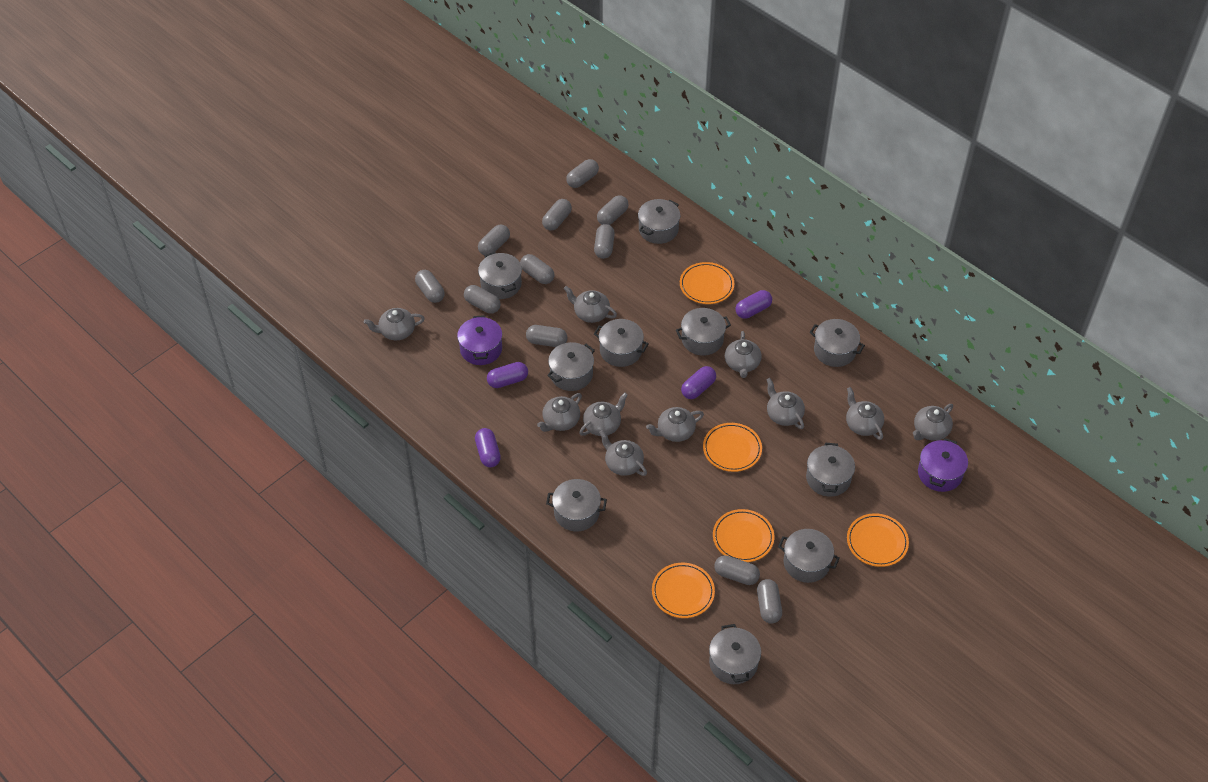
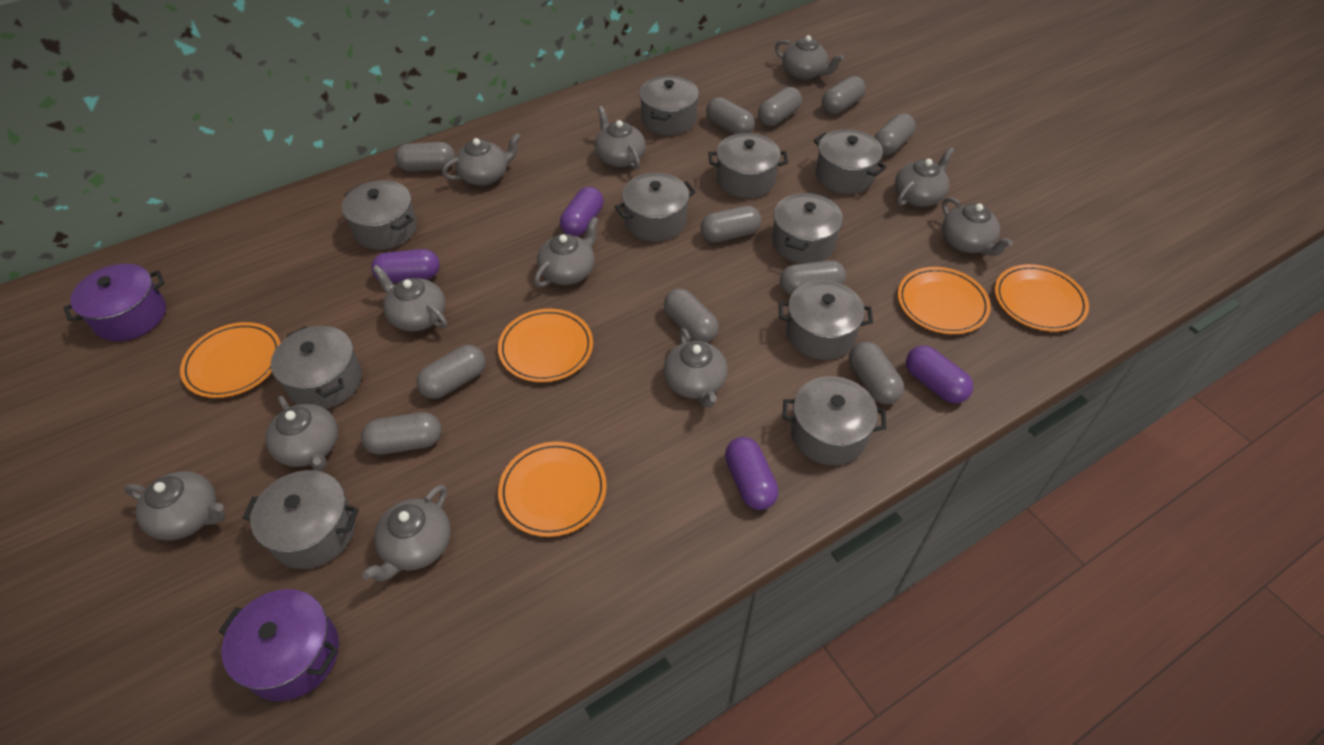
grey teapot: [364,308,425,340] [537,393,582,432] [564,286,617,323] [579,392,628,436] [599,430,647,476] [646,407,704,442] [725,331,762,378] [766,378,805,429] [846,387,884,440] [913,404,953,441] = 10 -> [124,471,225,541] [266,396,338,471] [362,484,451,582] [373,265,447,331] [442,133,521,186] [534,216,599,287] [595,106,646,169] [664,328,728,408] [775,35,844,80] [895,147,955,207] [942,197,1013,256] = 11

